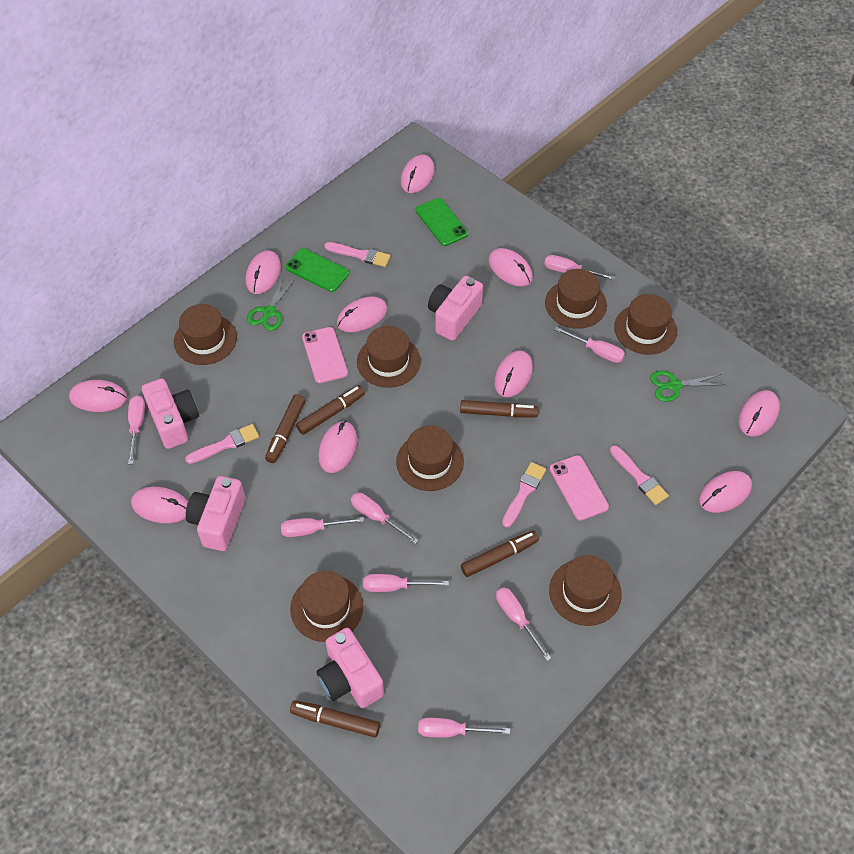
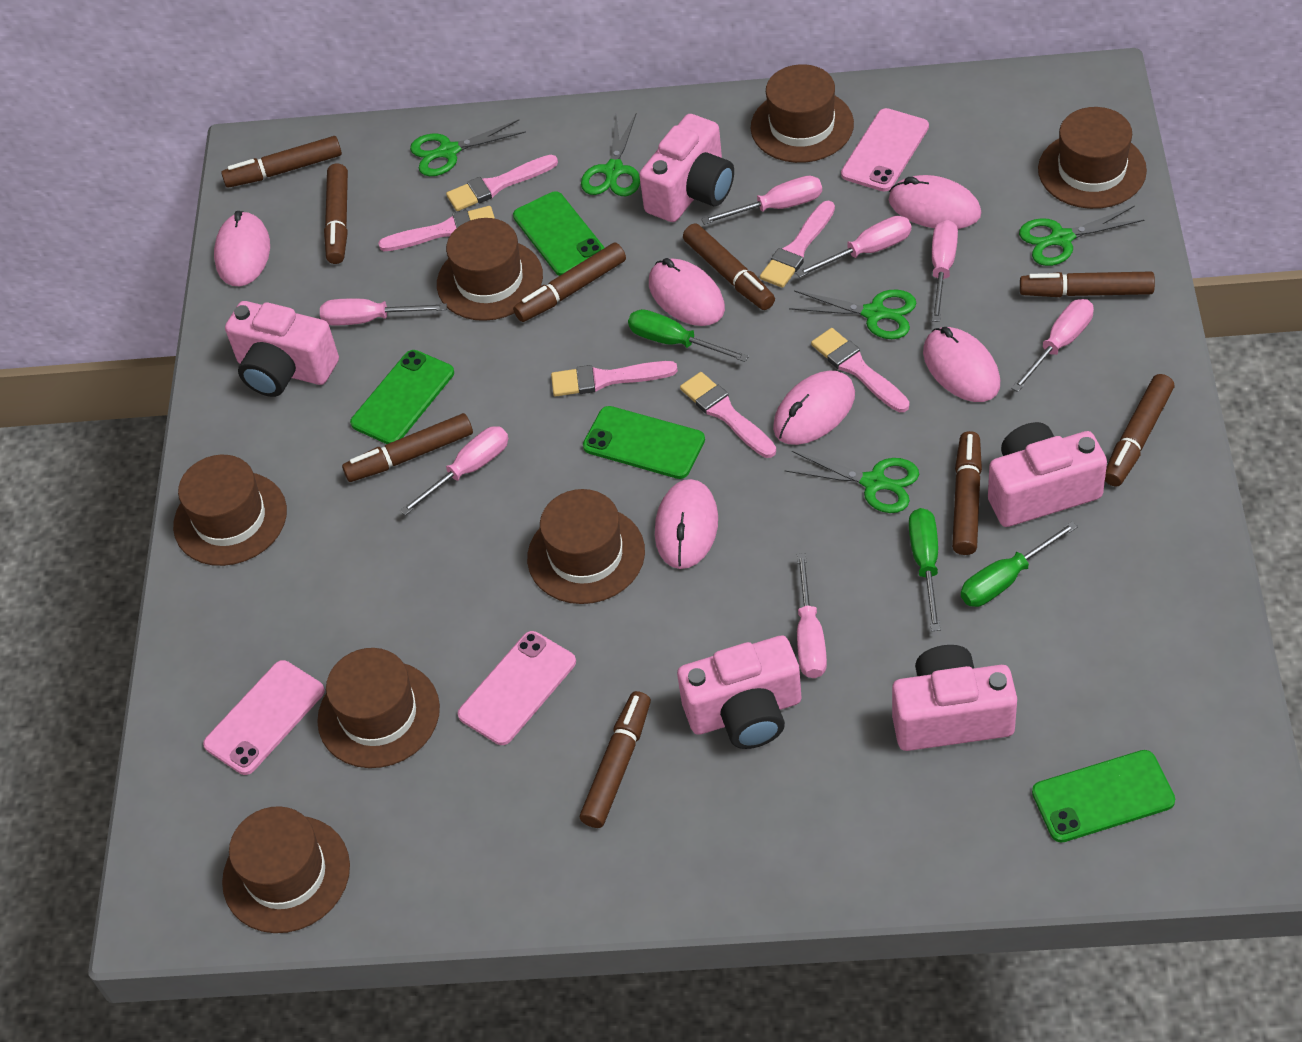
brown marker: [265,394,305,463] [290,700,380,738] [296,385,365,435] [460,400,539,418] [461,531,539,577] = 5 -> [221,136,342,188] [324,164,348,264] [342,413,473,482] [513,243,626,322] [580,691,651,828] [683,224,775,310] [952,431,982,555] [1020,271,1155,297] [1105,374,1174,486] = 9
green phone: [285,248,349,292] [416,198,468,246] = 2 -> [350,350,454,444] [513,191,604,276] [583,406,705,479] [1032,750,1175,843] = 4
green scissors: [247,276,295,331] [650,371,725,402] = 2 -> [410,119,526,176] [581,112,640,196] [784,451,919,513] [789,290,916,339] [1019,206,1145,266] = 5
green screwdriver: none = 0 -> [628,309,749,362] [909,508,940,631] [961,521,1078,607] = 3
pink brush: [185,424,259,464] [324,242,391,267] [502,462,546,527] [610,445,669,505] = 4 -> [378,206,495,251] [446,155,558,211] [551,361,678,396] [680,372,776,458] [760,201,835,288] [811,328,909,412] = 6
pink camera: [142,379,199,449] [186,476,245,551] [316,628,384,708] [428,276,483,341] = 4 -> [225,301,339,397] [639,114,734,222] [677,636,802,749] [892,645,1017,751] [988,422,1107,527] = 5
pink mouse: [69,380,127,412] [131,487,188,523] [245,250,281,294] [318,421,357,473] [337,296,387,332] [400,154,434,193] [488,248,533,287] [494,350,533,397] [699,471,752,513] [739,390,780,436] = 10 -> [214,211,270,286] [649,258,725,326] [655,479,718,569] [773,370,855,445] [889,175,981,229] [923,327,1000,402] = 6
pink phone: [302,327,348,383] [550,455,609,520] = 2 -> [203,660,325,775] [458,631,576,745] [841,108,929,192] = 3
pink screwdriver: [128,395,145,464] [281,517,364,537] [351,493,419,544] [363,574,449,592] [418,718,510,738] [496,588,551,661] [544,255,615,280] [554,326,625,363] = 8 -> [320,298,447,325] [400,426,508,515] [701,176,822,225] [796,216,911,278] [797,553,827,678] [932,220,958,322] [1011,299,1094,392] = 7

